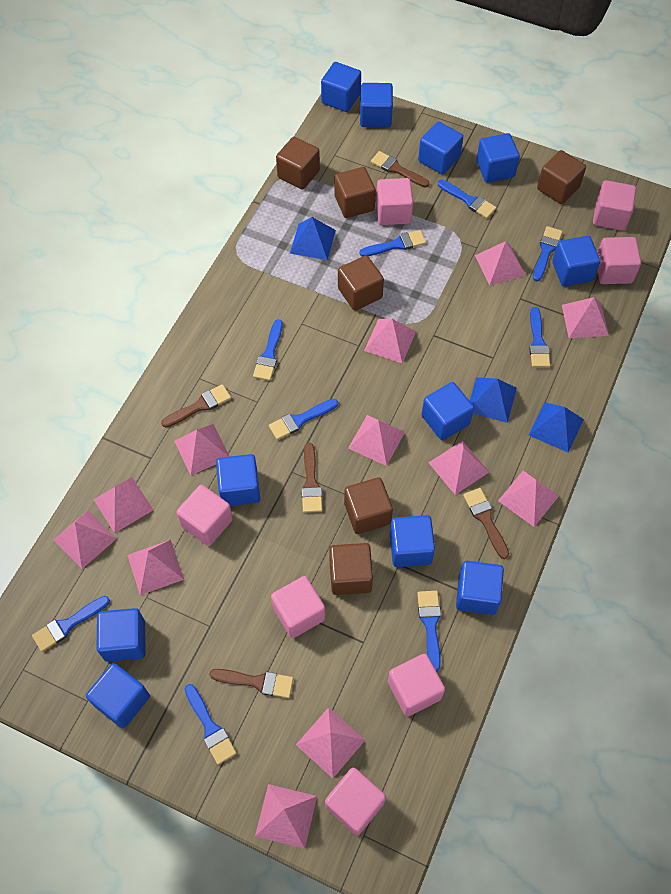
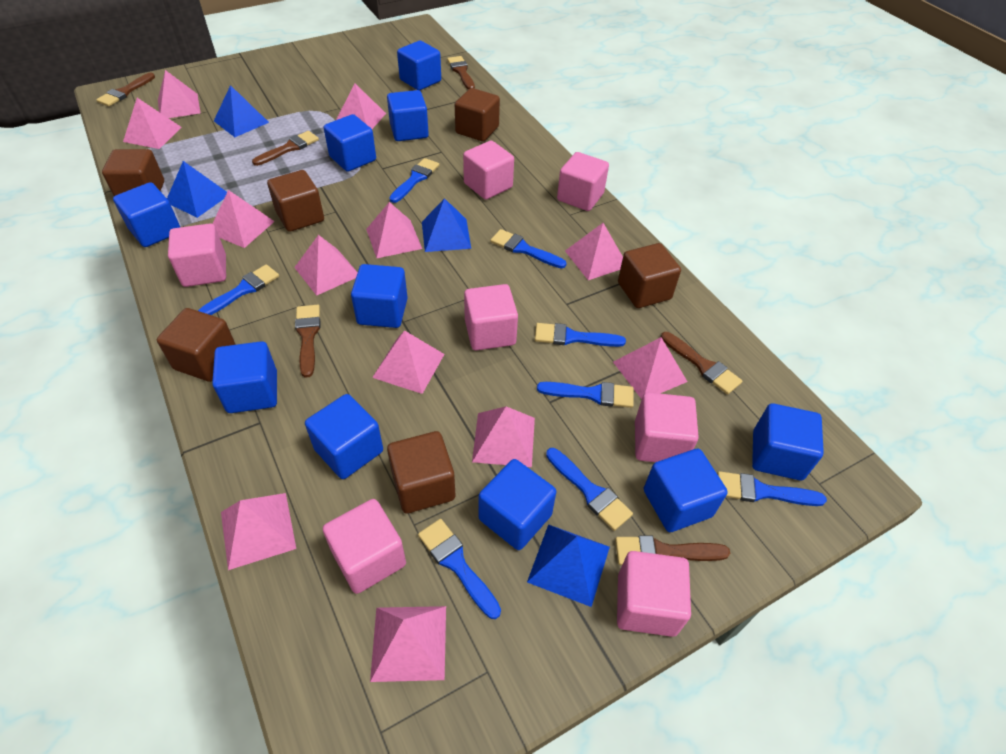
blue brush: [32,596,110,652] [185,684,237,765] [253,319,283,381] [269,399,338,440] [359,230,426,257] [417,591,441,672] [438,180,496,218] [529,307,550,367] [533,226,563,281] = 9 -> [198,264,279,315] [389,158,439,203] [418,519,501,619] [490,229,566,269] [535,323,626,347] [537,382,634,408] [546,448,633,531] [717,471,827,506] = 8
blue cube: [86,663,150,728] [97,608,145,662] [216,454,260,506] [321,62,361,112] [360,83,393,128] [390,515,435,567] [418,122,463,175] [421,382,474,441] [456,561,504,615] [476,133,520,183] [552,236,600,286] = 11 -> [113,182,180,247] [212,341,277,413] [305,394,383,479] [324,114,376,172] [351,264,408,328] [387,90,429,141] [397,41,441,90] [479,459,556,550] [644,449,728,532] [752,403,824,480] = 10
blue pyramid: [290,217,336,260] [470,377,517,423] [529,402,584,453] = 3 -> [167,161,227,218] [214,85,269,137] [422,198,471,252] [527,524,610,607] = 4
brown brush: [161,384,231,427] [209,669,293,698] [301,443,322,513] [371,151,429,187] [463,488,509,559] = 5 -> [96,73,155,106] [252,131,319,166] [295,305,320,378] [447,56,475,90] [615,535,730,565] [661,332,742,394] = 6

